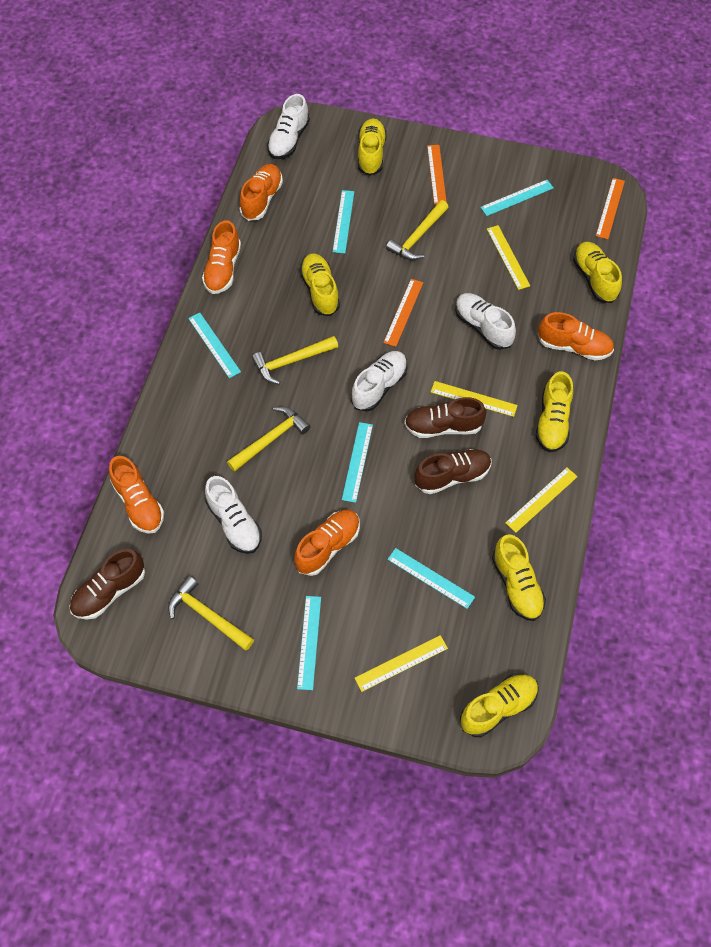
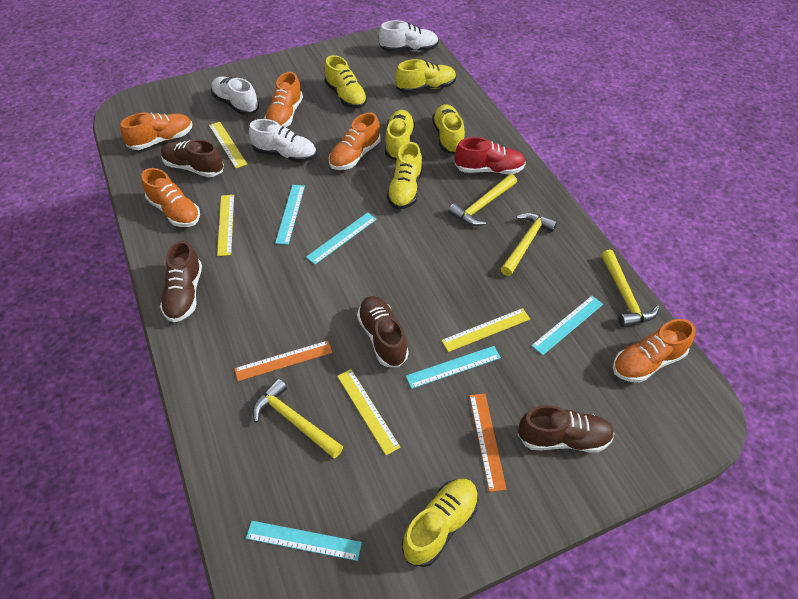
brown shoe: [69,549,145,620] [404,397,486,438] [414,449,491,494] = 3 -> [160,241,202,323] [161,139,224,177] [357,296,409,368] [518,405,615,453] = 4
orange ruler: [383,279,423,347] [427,145,447,205] [596,178,625,239] = 3 -> [234,341,332,381] [469,394,507,492] = 2
red shoe: none = 0 -> [455,137,526,174] = 1
turquoise ruler: [188,312,241,378] [297,596,321,690] [332,190,354,253] [342,422,373,503] [387,548,475,609] [480,180,553,216] = 6 -> [246,521,362,561] [275,185,305,245] [306,212,377,264] [406,346,501,389] [531,296,603,355] = 5
white shoe: [205,476,262,554] [267,94,310,159] [351,351,408,411] [455,293,516,350] = 4 -> [211,76,259,115] [249,119,316,162] [379,20,439,52] = 3

